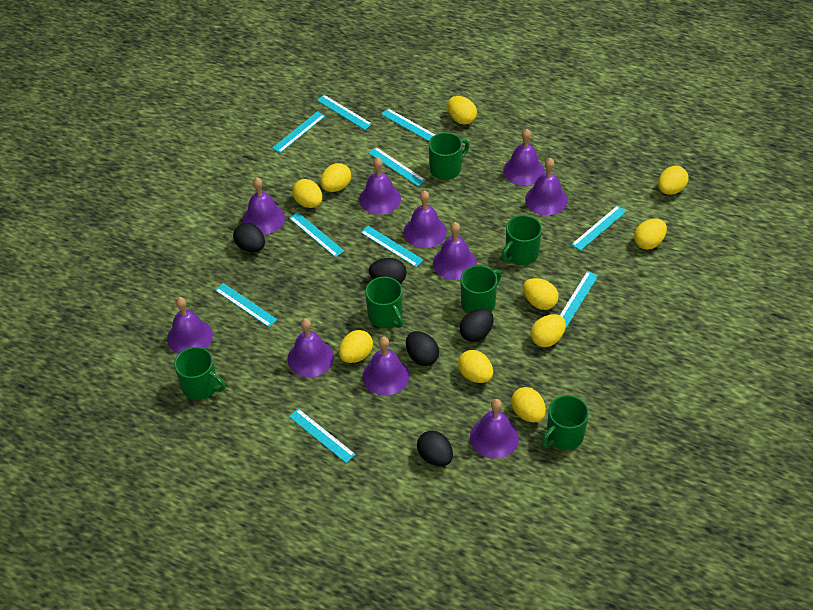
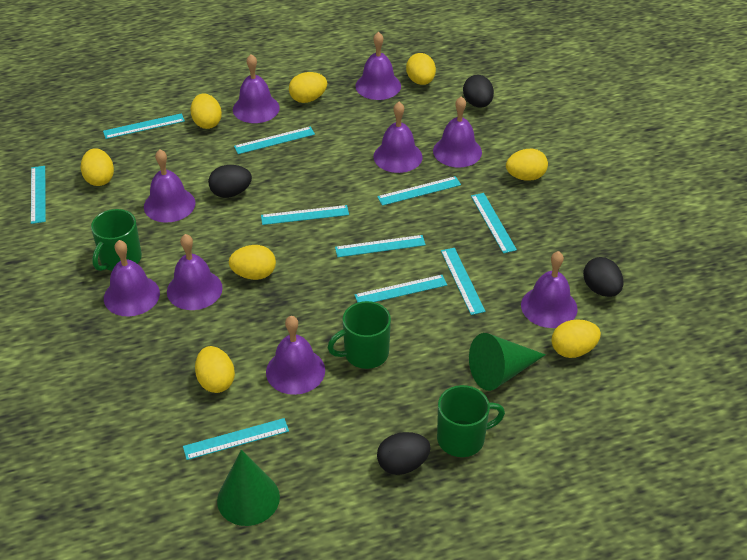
black egg: [233,223,265,252] [369,258,407,283] [406,331,439,366] [417,431,453,466] [460,308,493,342] = 5 -> [208,165,252,198] [377,432,431,475] [463,75,494,107] [583,257,624,297] = 4
green cone: none = 0 -> [217,450,280,526] [469,333,546,391] = 2
green mug: [174,347,225,400] [365,277,403,328] [429,132,470,180] [461,265,502,314] [501,215,542,265] [542,395,589,450] = 6 -> [91,209,142,271] [327,301,391,369] [437,385,505,457] = 3
purple bell: [167,297,213,354] [243,178,285,235] [287,318,334,377] [359,157,401,214] [362,336,410,396] [404,190,447,248] [433,222,477,280] [470,399,519,459] [503,129,545,186] [525,158,567,215] = 10 -> [104,240,160,317] [144,149,195,223] [167,234,223,310] [233,54,280,123] [266,316,325,395] [355,32,401,100] [373,102,422,173] [433,96,482,167] [521,251,578,328] = 9
yellow egg: [292,179,323,208] [320,163,351,192] [339,330,373,363] [447,96,477,125] [458,350,493,383] [511,387,546,423] [523,278,559,310] [531,314,566,347] [634,219,667,250] [658,166,689,195] = 10 -> [81,148,114,186] [191,93,222,129] [195,346,235,393] [229,245,276,280] [289,72,327,103] [406,53,436,85] [506,149,548,181] [552,319,601,358] = 8

